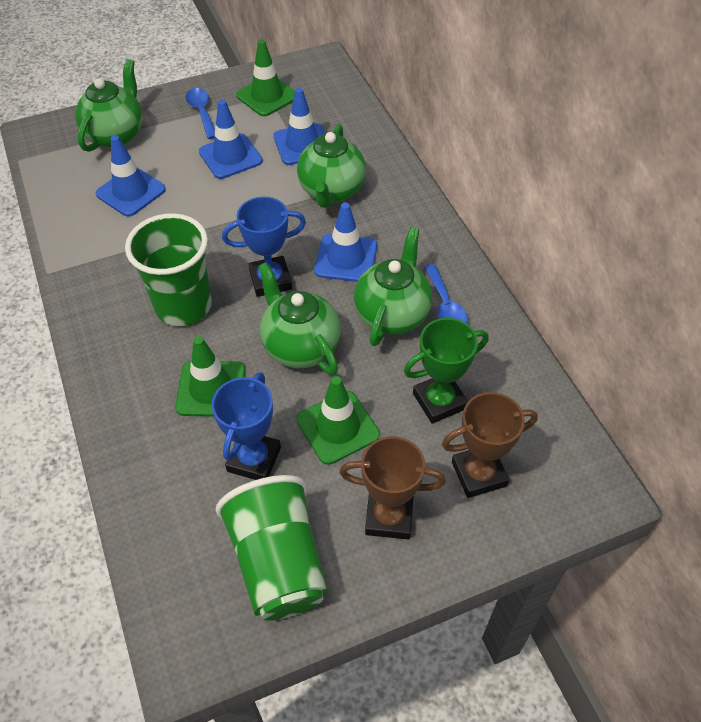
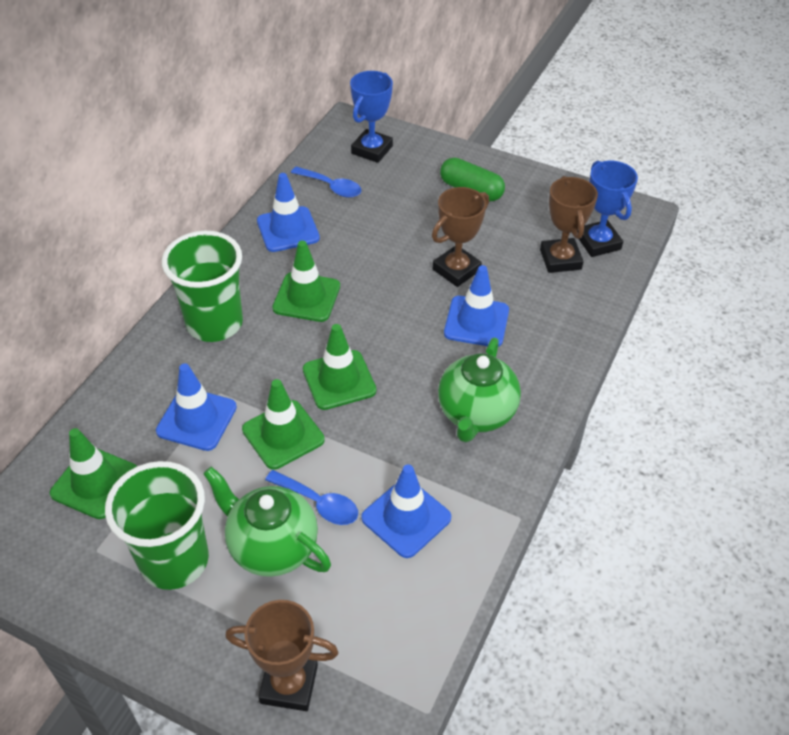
brown trophy: [339,436,446,539] [442,392,538,498] = 2 -> [225,600,339,711] [432,187,489,287] [540,176,598,273] = 3
green capsule: none = 0 -> [440,158,505,201] = 1
green teapot: [75,59,143,152] [258,262,341,375] [297,124,366,208] [354,227,432,346] = 4 -> [203,467,331,577] [438,338,521,442] = 2
green traffic cone: [175,336,246,417] [236,40,295,116] [296,376,380,465] = 3 -> [50,428,137,519] [242,379,325,469] [272,240,340,322] [303,324,376,410] = 4
green trophy: [404,318,489,424] = 1 -> none = 0

